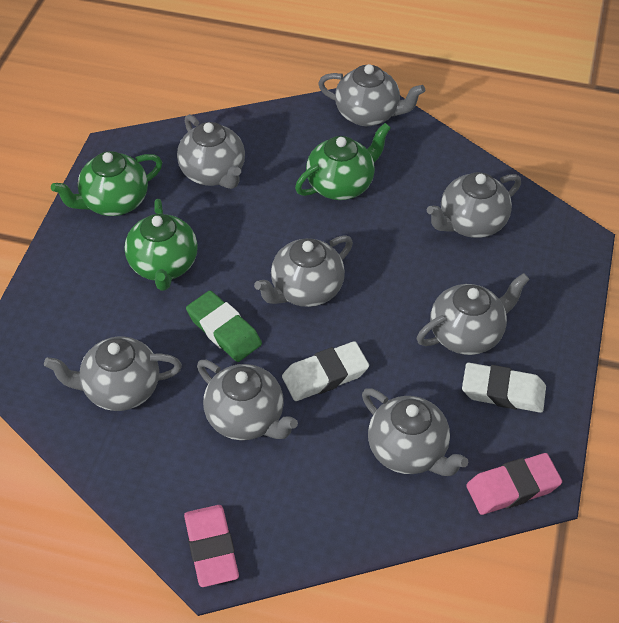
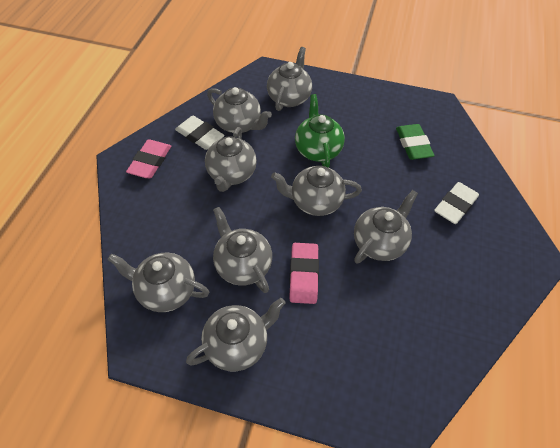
green teapot: [51,151,162,216] [124,199,198,291] [295,123,391,200] = 3 -> [295,94,345,168] = 1

